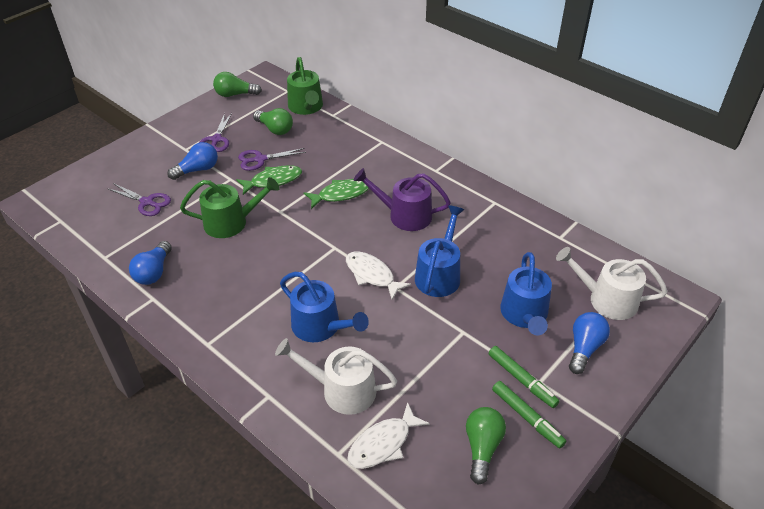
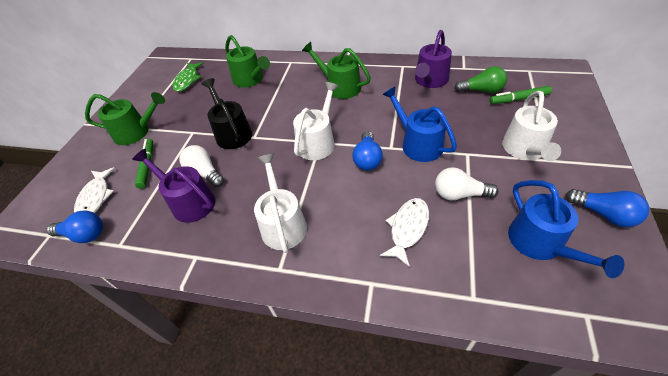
black watering can: none = 0 -> [202,78,252,149] = 1
blue watering can: [280,272,369,342] [415,205,464,297] [500,252,552,336] = 3 -> [382,86,457,162] [508,180,624,278] = 2
green fish: [236,165,302,195] [304,179,369,209] = 2 -> [173,62,204,92] = 1
green light bulb: [213,72,262,97] [253,108,293,135] [466,407,506,484] = 3 -> [454,66,507,93] = 1
green watering can: [180,177,280,238] [287,57,323,115] = 2 -> [85,92,165,145] [225,35,270,87] [302,42,371,99] = 3
purple scissors: [107,183,171,216] [199,113,232,152] [238,148,306,171] = 3 -> none = 0
purple watering can: [354,168,451,231] = 1 -> [132,149,215,223] [415,30,452,88] = 2
white light bulb: none = 0 -> [180,145,224,187] [435,167,498,200] = 2
white watering can: [275,338,397,415] [556,247,668,320] = 2 -> [254,154,307,253] [293,82,339,160] [502,91,561,161] = 3

